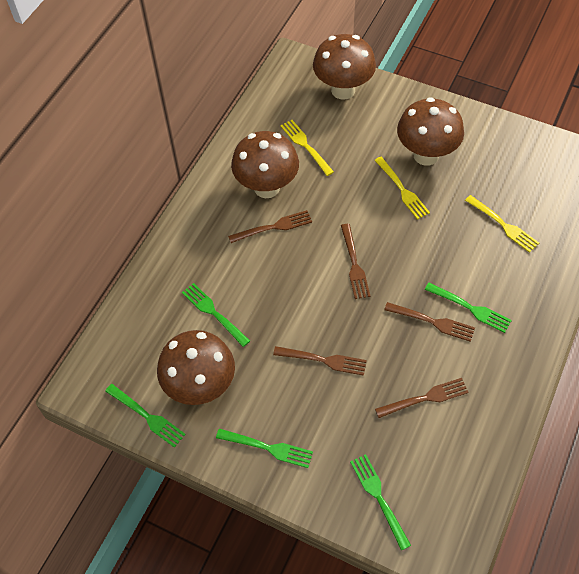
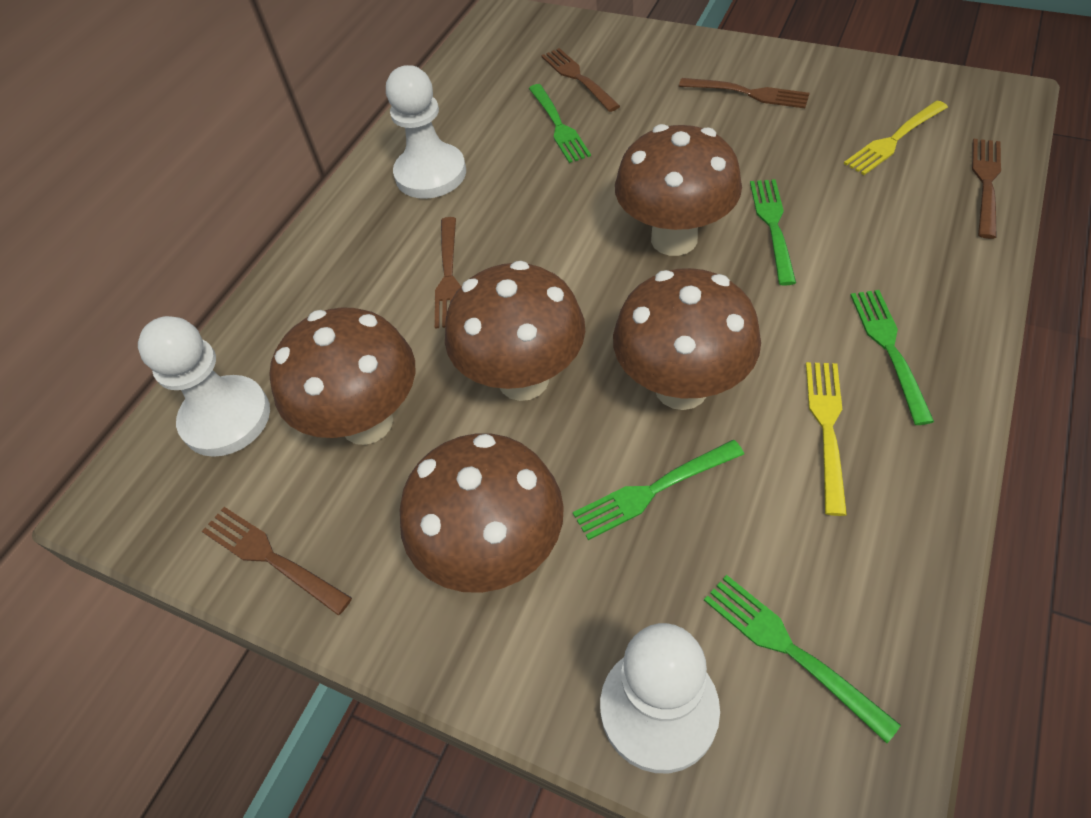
brown mushroom: [157,330,235,405] [231,131,299,198] [313,34,376,100] [397,97,464,166] = 4 -> [269,307,415,445] [399,434,564,593] [445,261,585,401] [613,268,761,410] [615,124,742,256] = 5
white pawn: none = 0 -> [138,316,270,457] [386,65,466,199] [600,623,720,773] = 3
yellow fork: [280,120,334,176] [374,157,430,220] [465,195,539,253] = 3 -> [806,362,847,516] [844,101,948,175] = 2

